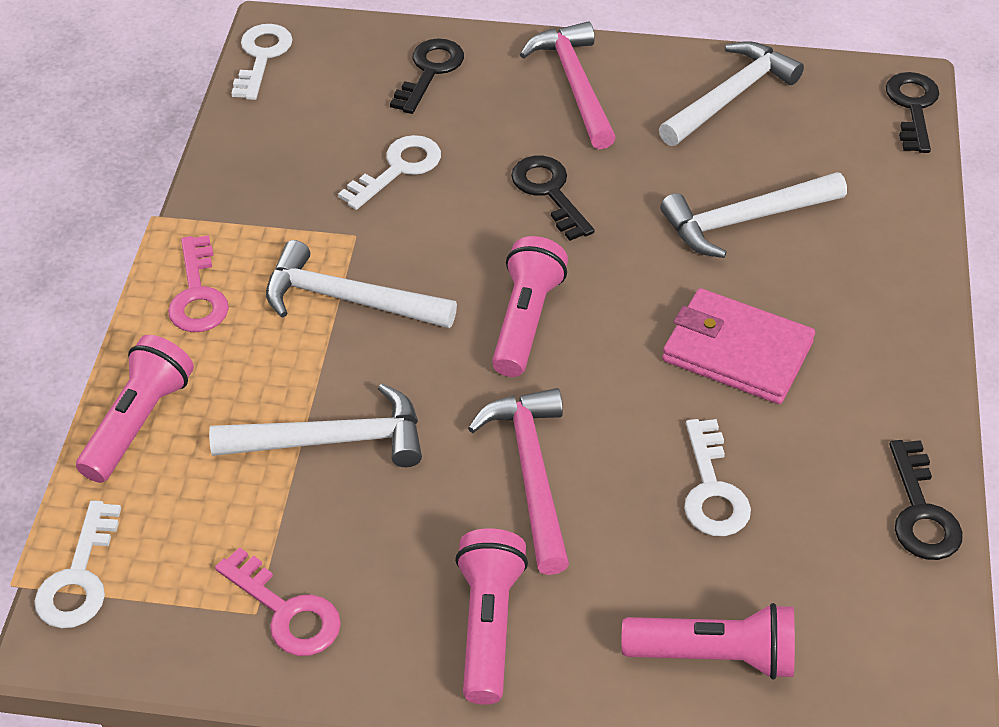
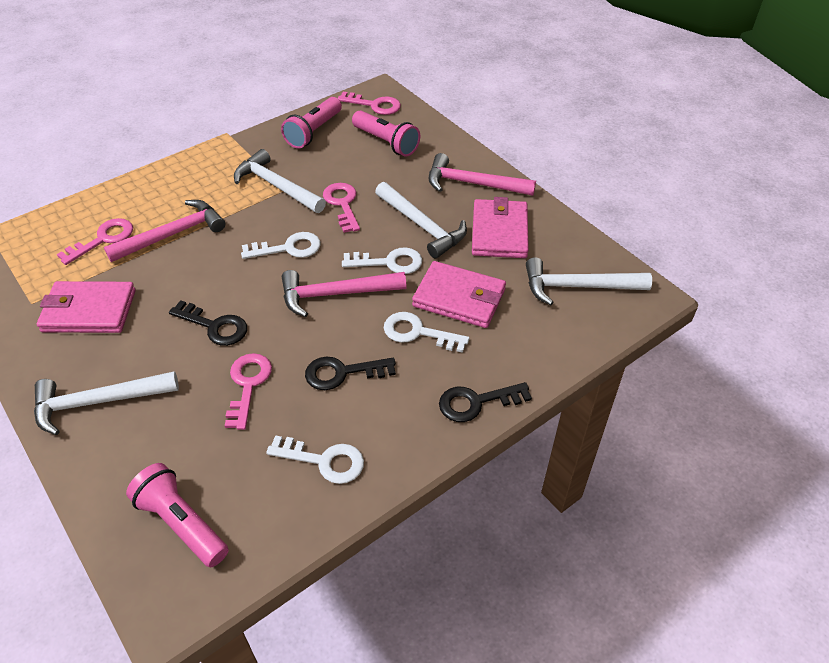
black key: [390,38,464,114] [511,156,595,241] [886,72,939,153] [889,440,963,560] = 4 -> [169,300,247,346] [305,356,396,390] [439,382,532,422] = 3
pink flashlight: [76,335,194,483] [455,529,528,705] [492,236,568,377] [622,603,795,679] = 4 -> [126,463,229,567] [281,97,342,148] [352,110,420,157] = 3
pink hammer: [468,388,569,575] [520,21,616,149] = 2 -> [104,200,225,262] [282,270,407,317] [429,153,536,196] = 3
pink key: [168,235,229,332] [215,547,341,656] = 2 -> [57,218,133,265] [225,353,272,430] [323,183,360,233] [338,92,401,115] = 4
pink wallet: [662,288,815,404] = 1 -> [37,281,136,333] [412,261,506,328] [472,197,529,258] = 3

